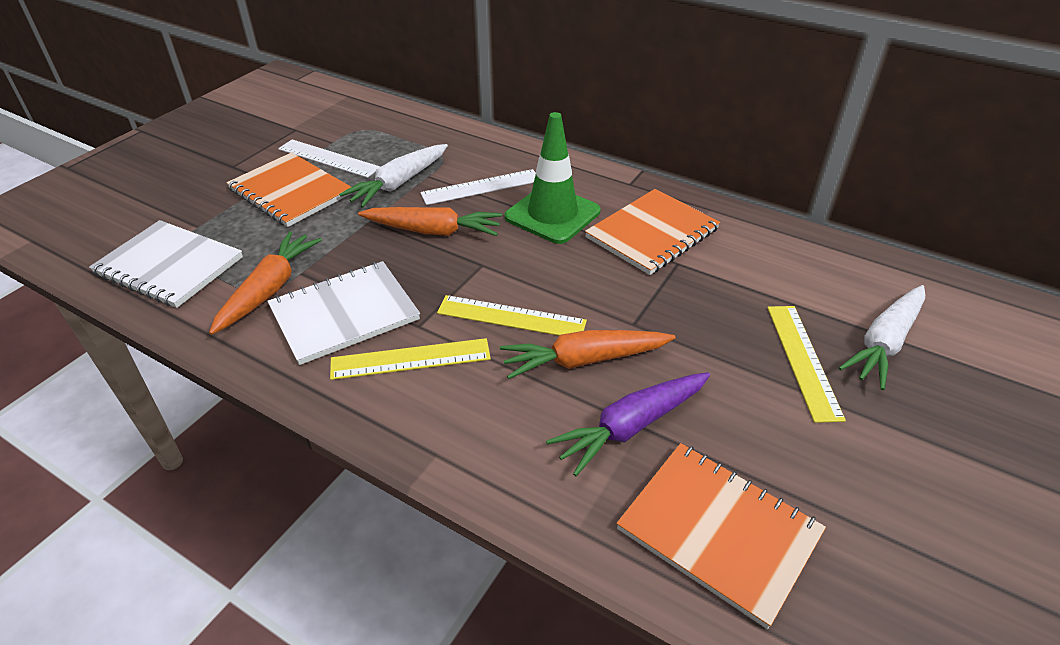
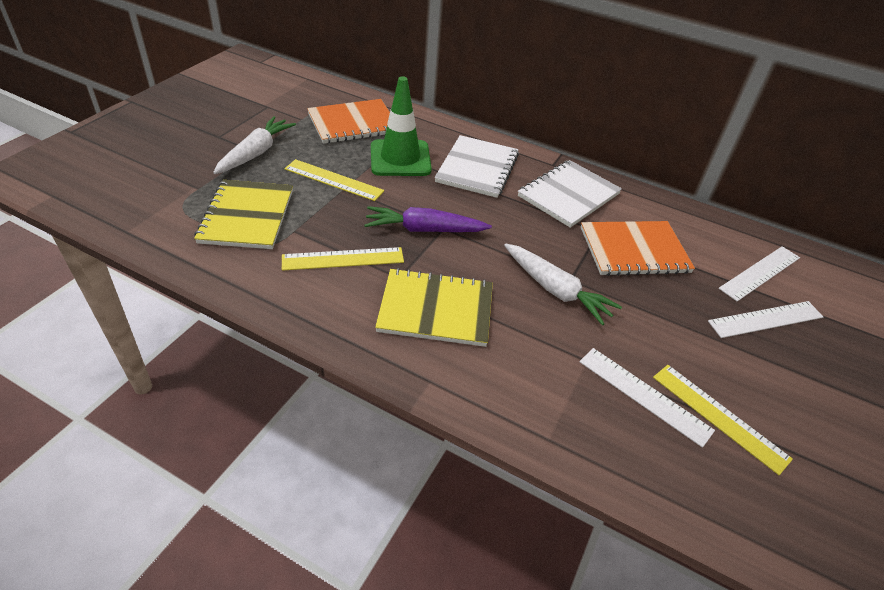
orange carrot: [209,231,322,335] [358,207,502,236] [500,330,676,379] = 3 -> none = 0
orange notebook: [226,152,352,227] [585,189,720,275] [616,443,826,629] = 3 -> [307,99,390,144] [581,221,695,276] = 2
white ruler: [278,139,380,178] [420,169,536,205] = 2 -> [579,348,715,448] [708,301,823,338] [719,246,800,301] = 3
yellow notebook: none = 0 -> [194,180,293,249] [375,268,493,347] = 2

